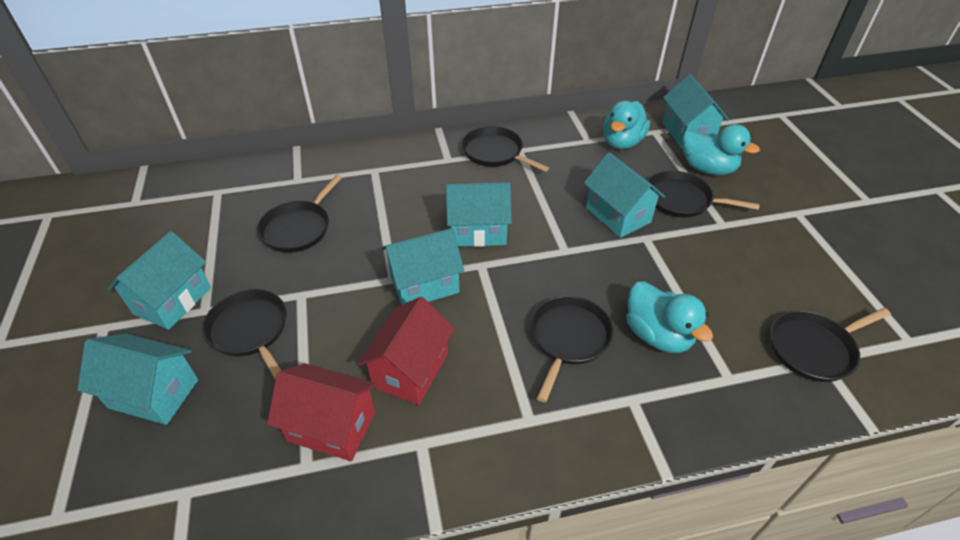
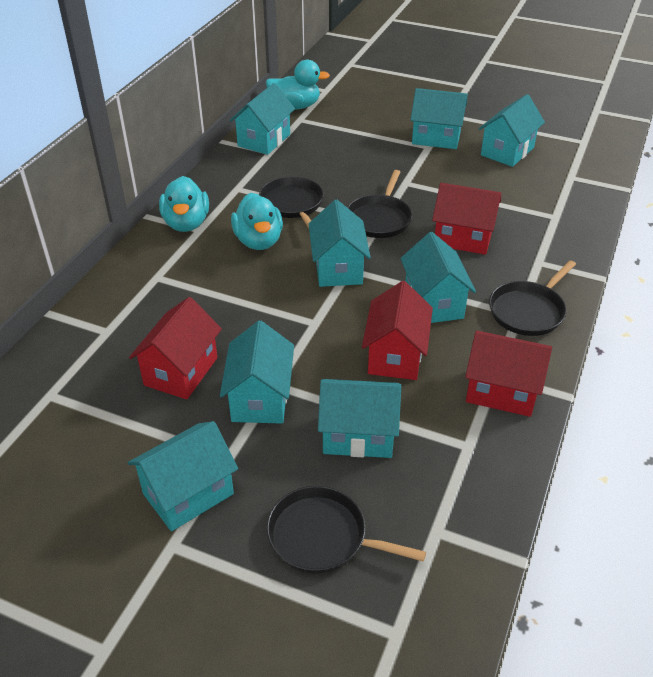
black pan: [202,289,287,380] [257,175,342,253] [462,126,549,172] [531,296,613,403] [648,171,760,218] [770,308,891,382] = 6 -> [259,177,324,228] [267,486,426,573] [347,170,412,238] [489,260,576,336] = 4
red house: [267,363,377,461] [358,297,455,405] = 2 -> [129,297,222,399] [362,281,433,380] [432,183,501,255] [465,331,552,417] = 4
turquoise house: [78,333,198,425] [107,231,211,330] [381,228,464,305] [446,182,512,247] [584,152,665,238] [663,74,729,148] = 6 -> [128,421,238,531] [220,321,294,424] [230,83,295,155] [309,200,371,287] [318,379,401,458] [400,232,476,323] [410,88,467,149] [479,94,545,167] = 8

